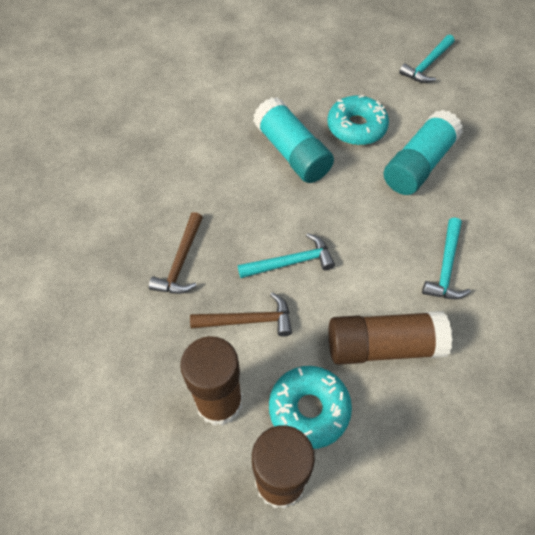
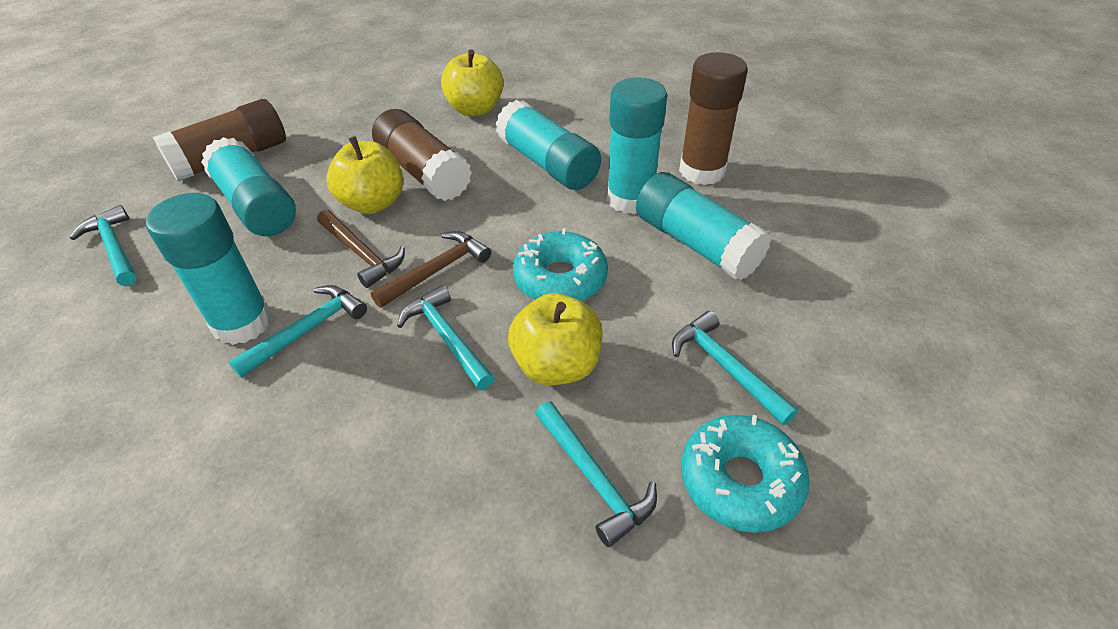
turquoise glue stick: [253,97,334,183] [384,110,463,195] = 2 -> [146,193,272,345] [201,137,296,236] [495,100,601,190] [607,77,667,214] [636,172,772,281] = 5
turquoise hammer: [238,233,335,278] [399,35,455,83] [422,218,471,299] = 3 -> [70,205,137,286] [229,285,367,378] [397,285,495,390] [535,401,657,547] [672,311,798,425] = 5
yellow apple: none = 0 -> [327,136,404,214] [441,49,504,116] [508,293,603,385] = 3

